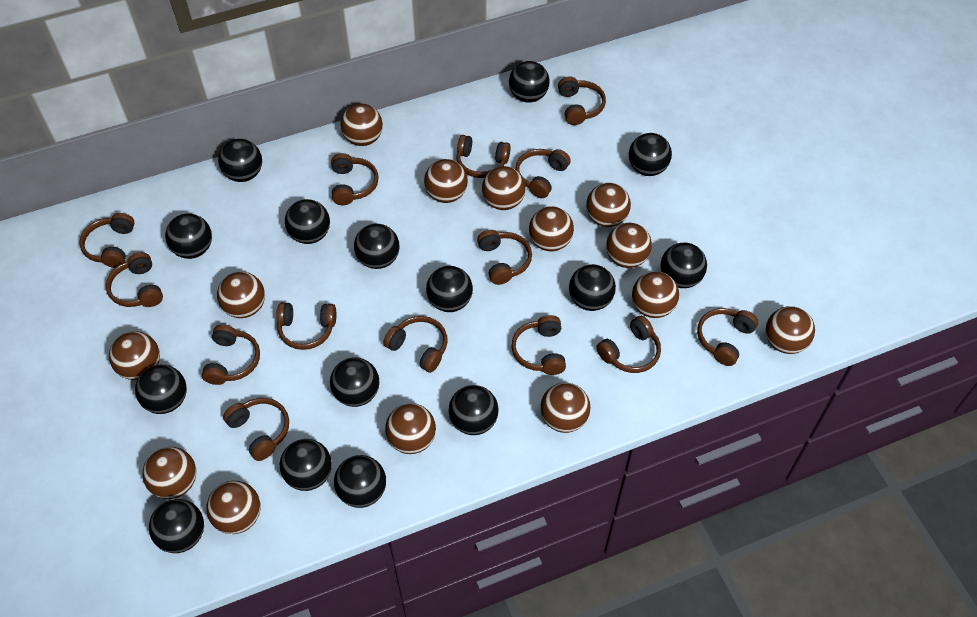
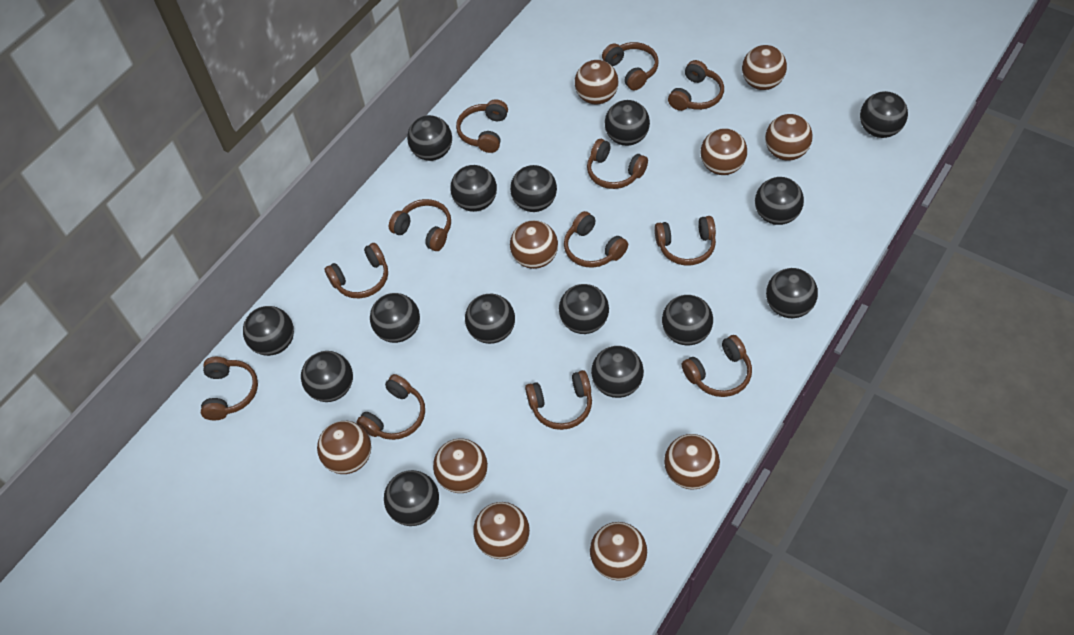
brown ball: [109,331,160,380] [142,447,196,499] [206,481,261,534] [217,272,265,318] [340,104,383,146] [385,403,436,454] [424,159,468,203] [482,166,526,210] [529,206,574,251] [540,383,590,433] [586,183,631,227] [606,223,652,268] [632,271,679,318] [766,306,815,354] = 14 -> [317,421,371,474] [433,438,488,493] [473,502,530,559] [510,220,558,269] [575,60,618,104] [590,522,647,581] [664,434,720,490] [700,128,747,175] [742,45,787,90] [765,114,813,161] = 10
brown headphones: [79,213,135,268] [106,252,163,307] [202,325,260,385] [223,398,289,461] [276,302,336,350] [331,153,379,205] [383,316,448,373] [457,135,511,178] [477,230,532,285] [511,315,566,375] [515,149,571,198] [558,76,606,125] [596,316,661,373] [697,308,758,366] = 14 -> [201,357,258,420] [324,243,388,298] [356,374,425,440] [389,199,451,251] [456,99,508,153] [525,370,592,430] [564,211,628,268] [587,139,648,189] [602,42,659,90] [655,216,716,266] [668,60,724,111] [682,335,752,397] = 12

